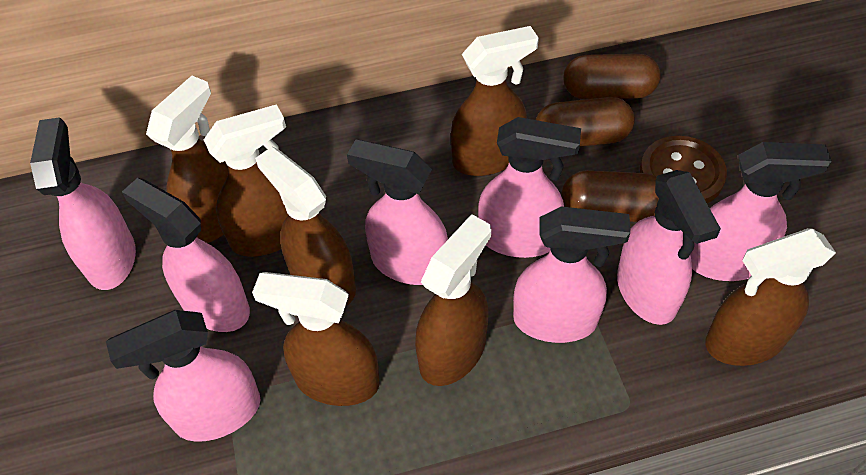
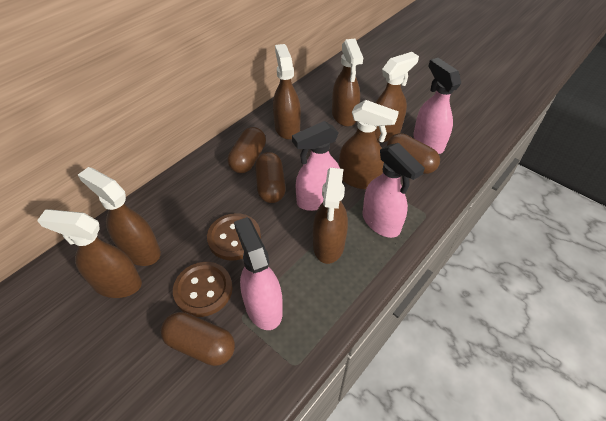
brown button: [640,136,727,203] = 1 -> [173,262,233,317] [207,213,261,261] = 2
brown capsule: [536,97,635,147] [561,170,659,222] [563,54,661,99] = 3 -> [161,312,235,366] [228,127,266,173] [255,152,286,203] [387,133,440,174] = 4
pink spray bottle: [30,117,136,290] [106,310,261,442] [122,178,250,332] [347,139,448,285] [478,117,581,258] [513,206,630,343] [617,170,721,325] [690,142,832,281] = 8 -> [234,217,283,330] [292,121,340,211] [362,143,425,238] [413,58,461,154] = 4

